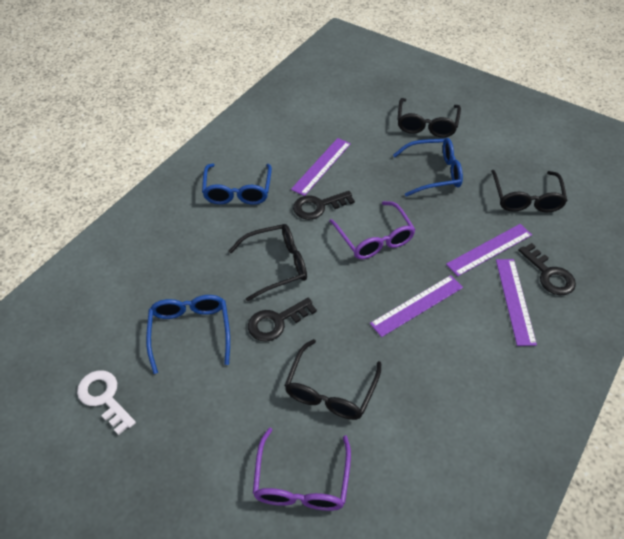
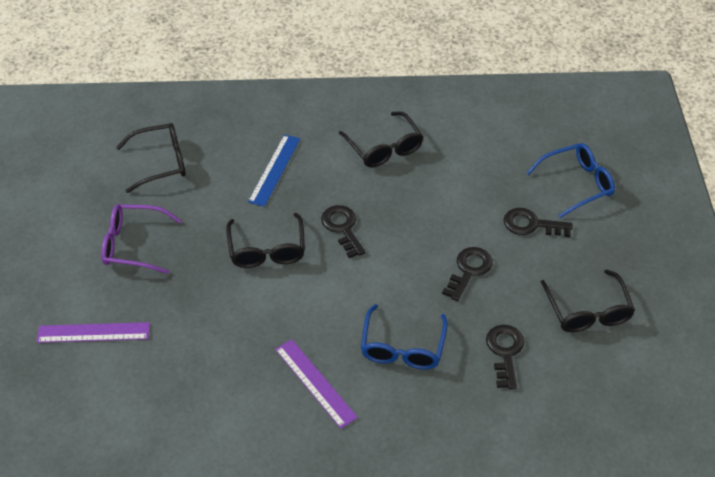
black key: [248,298,317,342] [293,191,355,220] [518,243,576,295] = 3 -> [321,205,365,258] [442,247,493,301] [486,325,524,389] [503,208,573,237] = 4
blue glasses: [146,295,230,374] [202,163,272,205] [393,138,463,197] = 3 -> [361,304,448,370] [527,143,615,218] = 2
blue ruler: none = 0 -> [248,134,300,207] = 1
purple glasses: [253,428,351,511] [329,201,416,259] = 2 -> [101,204,182,274] = 1
purple ruler: [291,138,351,196] [370,275,463,337] [446,224,532,276] [496,259,537,346] = 4 -> [36,322,150,343] [275,339,358,429] = 2
white key: [77,370,136,435] = 1 -> none = 0

